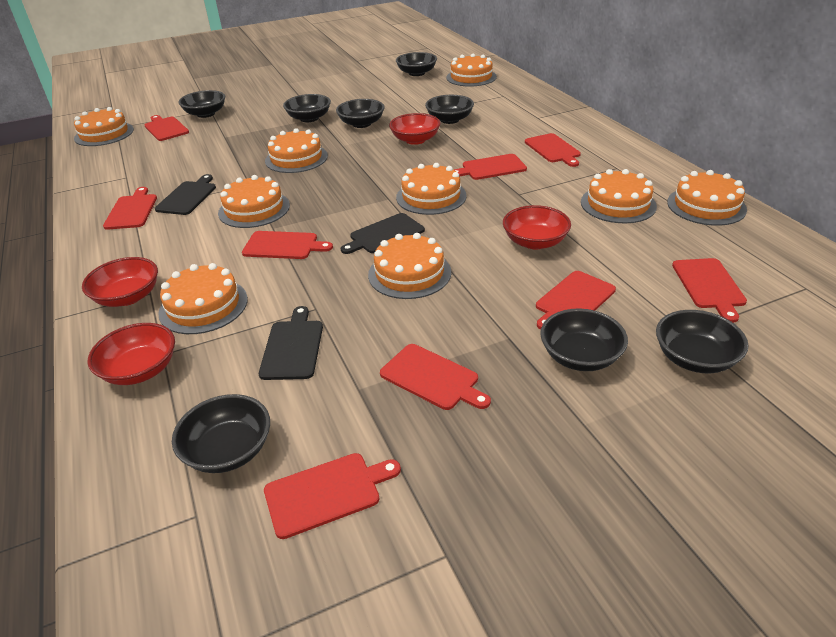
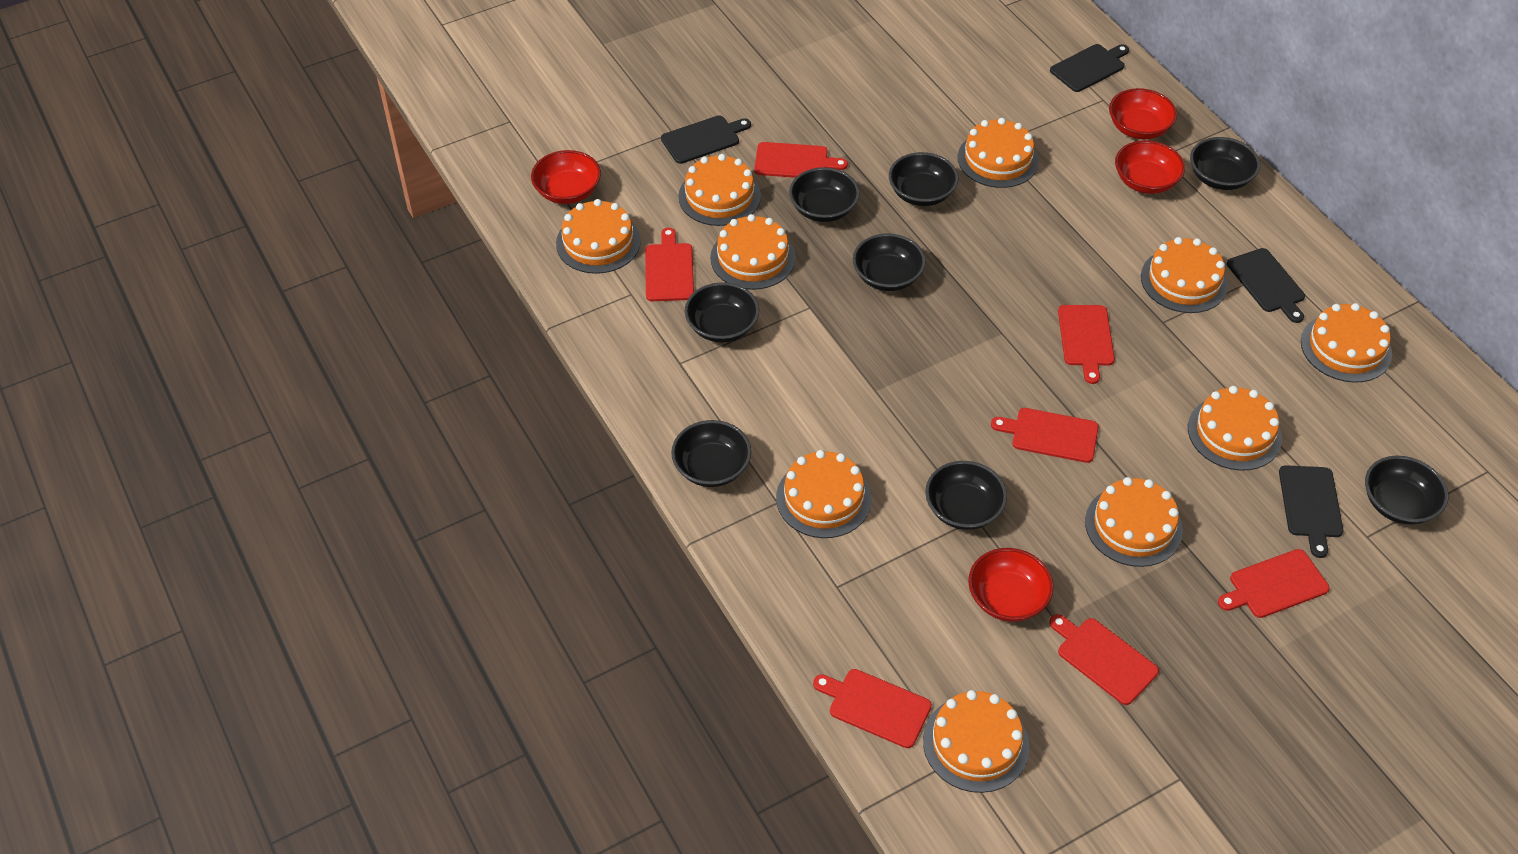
black cutting board: [155,174,216,215] [259,306,323,380] [341,213,425,254] = 3 -> [661,115,751,164] [1050,44,1129,92] [1227,248,1305,323] [1279,465,1343,558] = 4
orange cake: [74,107,134,146] [158,263,248,334] [218,175,290,228] [265,128,328,173] [368,233,451,299] [396,163,466,215] [446,54,497,87] [581,169,657,223] [667,170,747,226] = 9 -> [556,199,641,274] [678,154,761,226] [710,214,796,290] [776,450,872,538] [923,690,1029,793] [958,118,1039,188] [1085,477,1183,567] [1141,237,1228,313] [1188,386,1282,471] [1301,303,1392,383] = 10
red cutting board: [103,187,157,230] [145,115,189,141] [242,231,333,259] [264,453,401,539] [380,344,491,410] [454,154,527,180] [525,133,581,167] [536,271,616,330] [672,258,747,323] = 9 -> [645,228,694,301] [754,142,848,178] [813,669,932,748] [991,408,1099,463] [1049,614,1159,705] [1058,305,1115,384] [1218,549,1330,618] = 7

